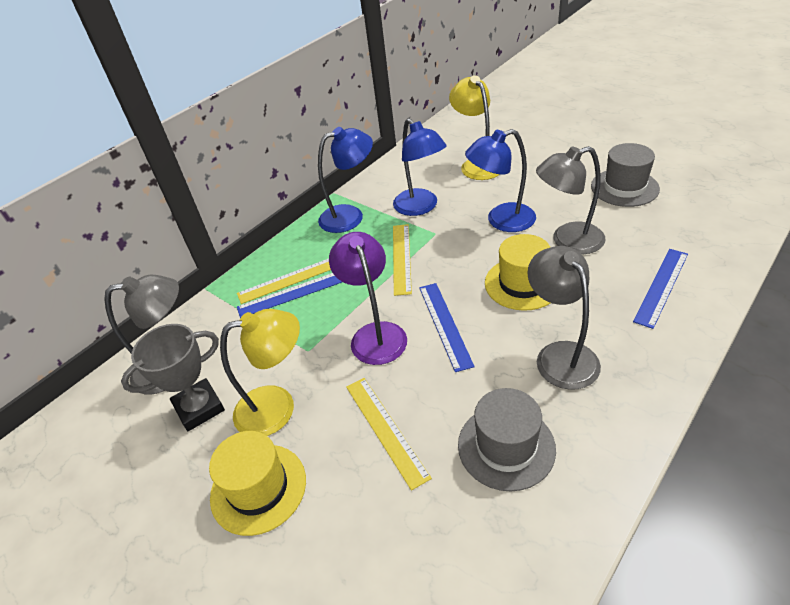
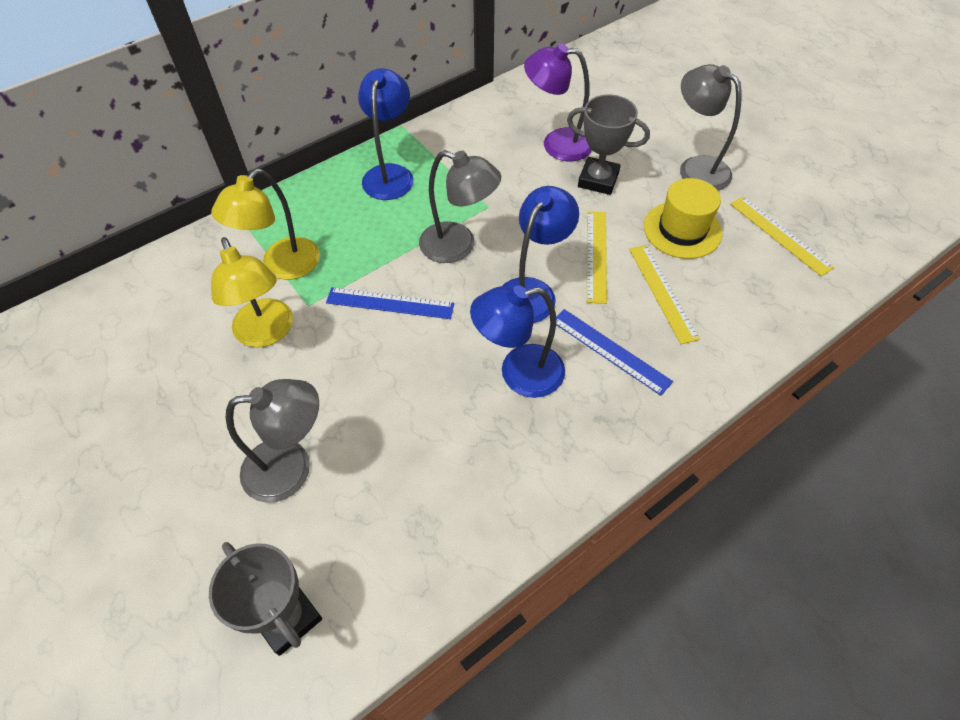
blue ruler: [237,273,342,318] [419,283,475,372] [633,249,688,329] = 3 -> [326,287,454,319] [556,309,673,396] = 2
grey hat: [458,388,556,491] [591,143,660,207] = 2 -> none = 0
grey trophy: [121,324,225,431] = 1 -> [209,542,322,656] [567,95,650,195] = 2
yellow hat: [209,431,306,536] [485,234,550,311] = 2 -> [644,178,722,259] = 1

